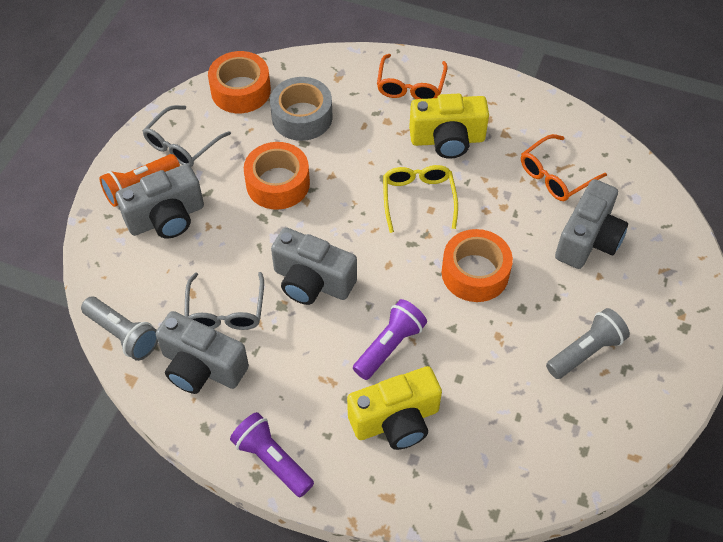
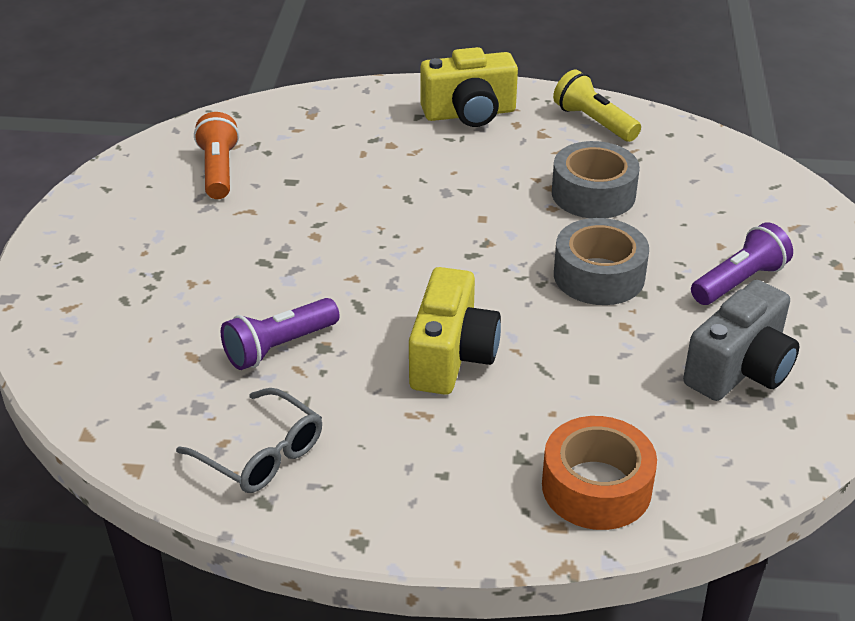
grey camera: [115,164,204,239] [156,311,249,394] [271,227,357,305] [555,179,628,269] = 4 -> [683,280,799,401] = 1
grey flashlight: [81,297,158,361] [546,308,630,379] = 2 -> none = 0
grey glasses: [142,105,231,167] [184,272,264,330] = 2 -> [176,388,322,493] = 1
grey tape: [270,77,333,141] = 1 -> [552,141,640,218] [554,218,649,305] = 2
orange glasses: [377,54,448,99] [521,134,607,201] = 2 -> none = 0
orange tape: [208,51,271,113] [244,142,310,210] [442,229,513,302] = 3 -> [542,416,657,530] = 1
yellow flashlight: none = 0 -> [553,70,641,142] = 1
yellow glasses: [383,165,458,233] = 1 -> none = 0

